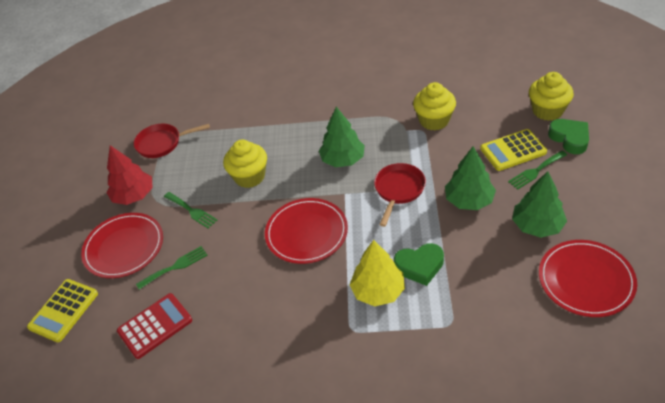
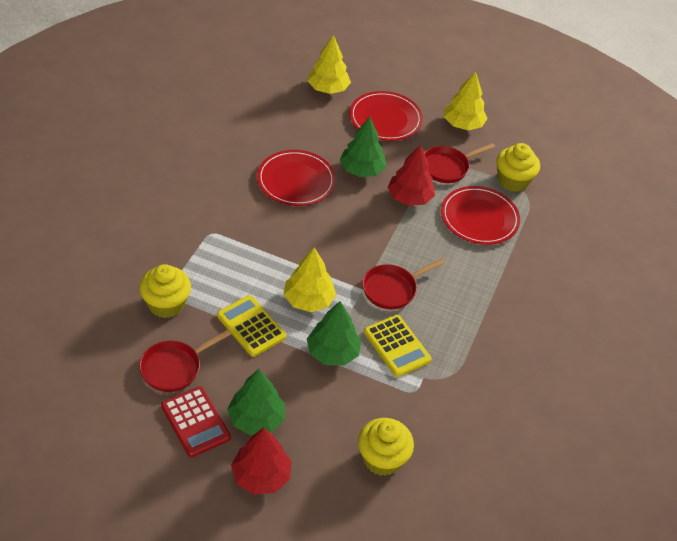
green fork: [136,246,208,290] [164,192,218,229] [508,151,567,190] = 3 -> none = 0
green heart: [394,243,444,286] [548,119,589,154] = 2 -> none = 0
red pan: [134,124,210,158] [374,163,426,227] = 2 -> [139,329,232,392] [362,259,445,309] [424,143,495,183] = 3
red tree: [107,145,153,205] = 1 -> [231,427,292,495] [387,145,435,206] = 2
yellow tree: [350,240,405,306] = 1 -> [283,248,336,312] [307,35,351,94] [444,71,488,130] = 3

